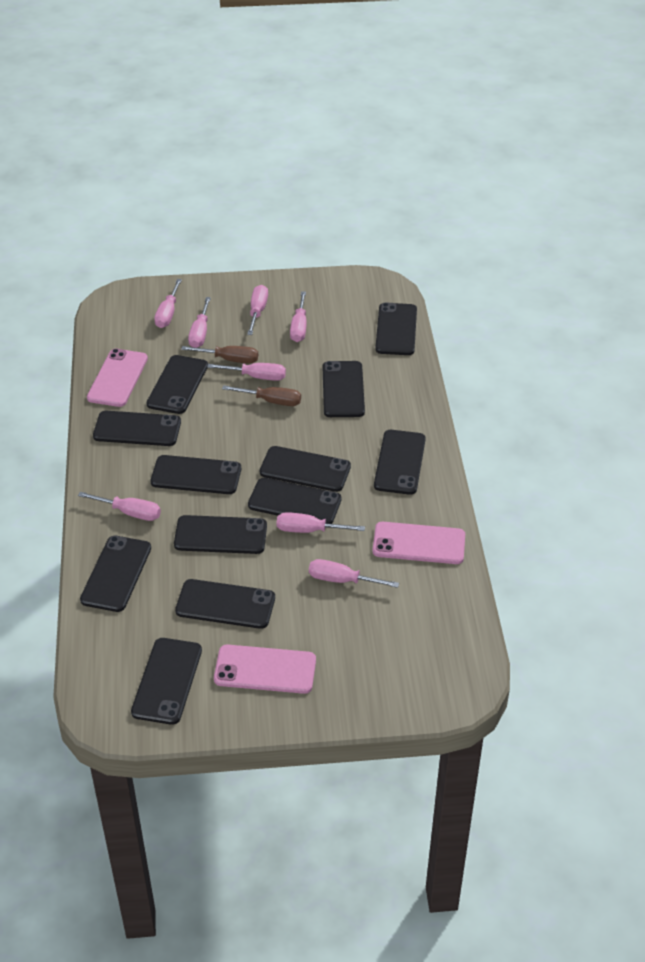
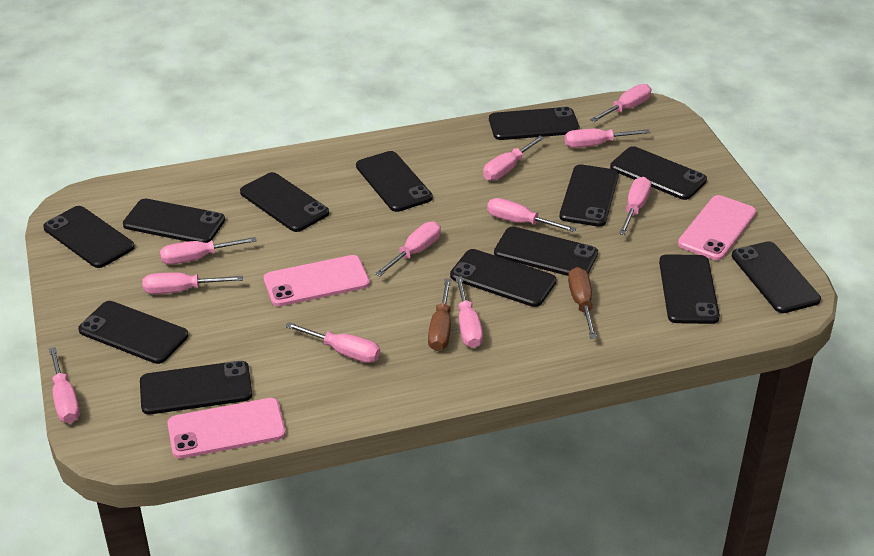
black phone: [80,536,151,612] [93,411,181,446] [131,638,202,725] [146,355,208,414] [151,455,241,494] [174,515,267,554] [175,579,275,629] [248,478,342,524] [260,446,351,492] [323,361,365,417] [374,430,426,495] [375,303,417,355] = 12 -> [43,206,135,268] [78,301,188,364] [123,199,225,243] [140,361,252,414] [240,172,329,232] [356,151,433,212] [450,249,556,307] [489,107,580,140] [494,227,598,276] [559,164,619,227] [610,146,707,200] [659,254,720,324] [732,241,821,313] = 13
pink screwdriver: [78,492,161,521] [154,279,182,328] [188,297,211,348] [207,363,286,381] [247,285,268,335] [277,512,365,533] [290,291,306,342] [309,559,399,588] = 8 -> [49,347,80,423] [143,272,243,294] [160,237,257,265] [285,322,380,363] [375,222,441,277] [455,276,483,348] [483,136,544,181] [487,198,576,232] [565,129,650,148] [590,84,651,122] [619,177,651,235] = 11

